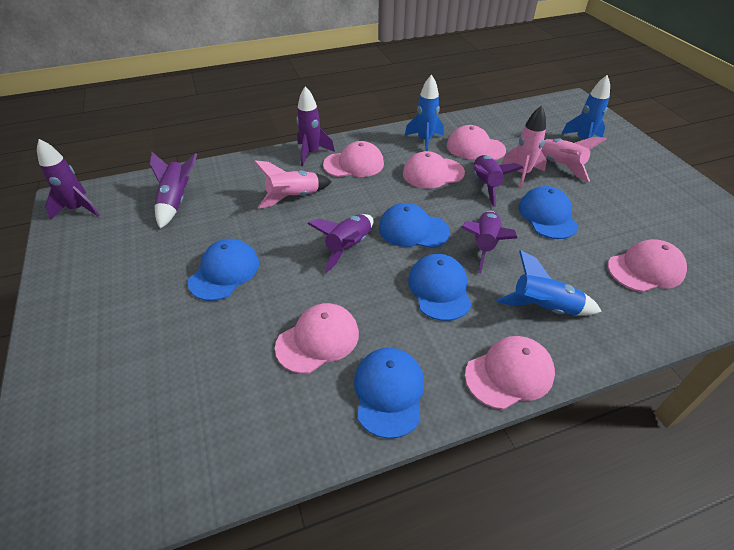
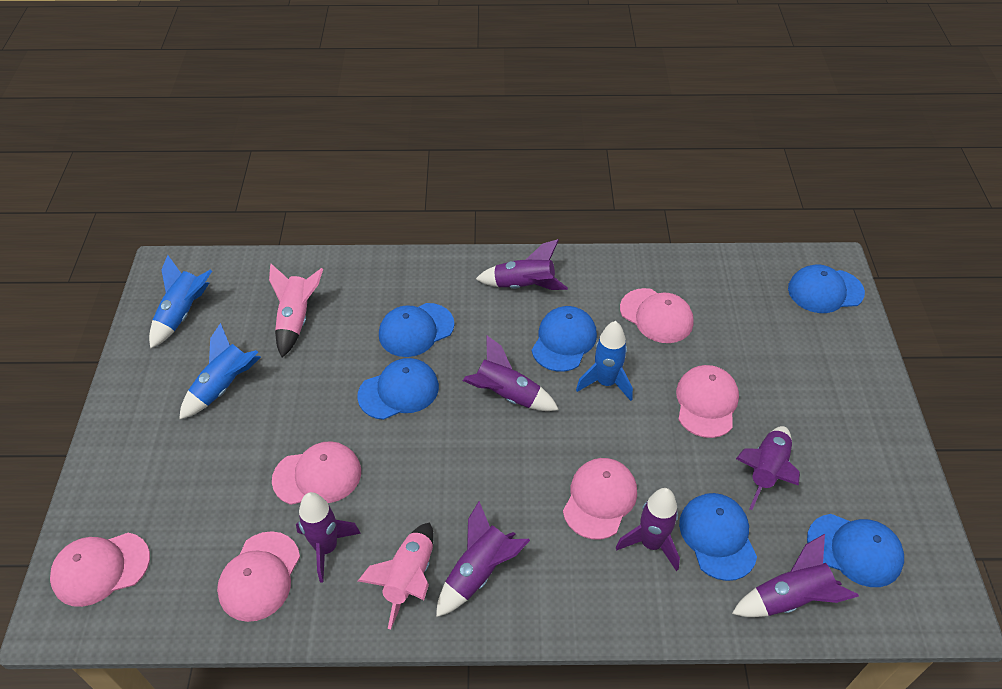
blue cap: [188,239,259,301] [354,348,424,439] [379,203,450,248] [408,254,471,321] [519,186,579,239] = 5 -> [357,358,439,420] [379,303,454,357] [532,306,597,372] [679,493,757,581] [788,264,865,313] [807,514,904,587] = 6
pink rocket: [254,160,332,209] [501,105,547,189] [541,137,607,182] = 3 -> [269,264,323,357] [358,523,434,629] = 2
purple rocket: [37,139,100,220] [150,152,197,229] [296,86,335,166] [307,214,374,273] [461,211,518,273] [473,155,523,207] = 6 -> [296,492,361,582] [436,501,530,617] [463,336,559,411] [476,239,568,290] [616,488,680,571] [732,534,859,617] [736,426,800,510] = 7

